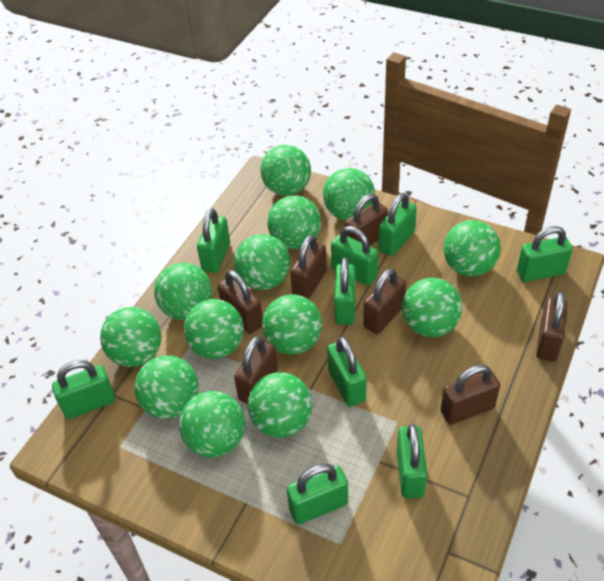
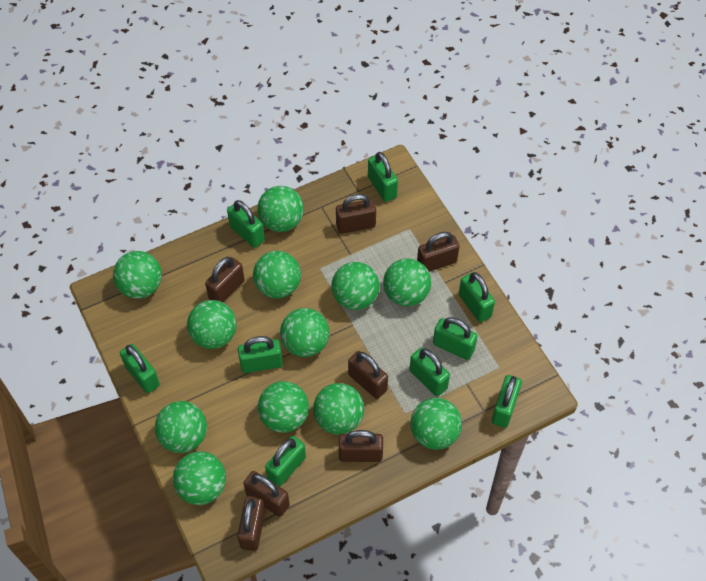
green ball: [100,307,161,367] [134,355,199,419] [154,263,212,320] [179,391,245,457] [184,299,244,359] [234,234,290,290] [248,372,313,438] [260,145,311,196] [262,294,322,354] [267,196,321,249] [323,168,375,220] [402,278,462,337] [443,220,501,276] = 13 -> [113,251,162,299] [155,401,207,453] [173,451,226,505] [187,300,236,349] [253,251,301,298] [257,186,304,232] [258,381,309,433] [280,308,329,357] [313,383,364,434] [332,262,380,310] [383,258,431,306] [411,398,462,450] = 12

